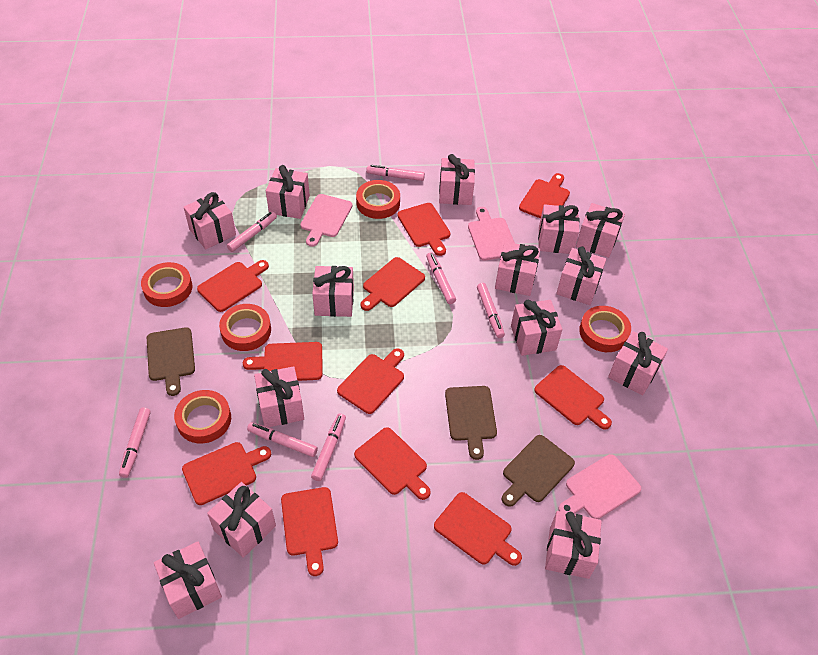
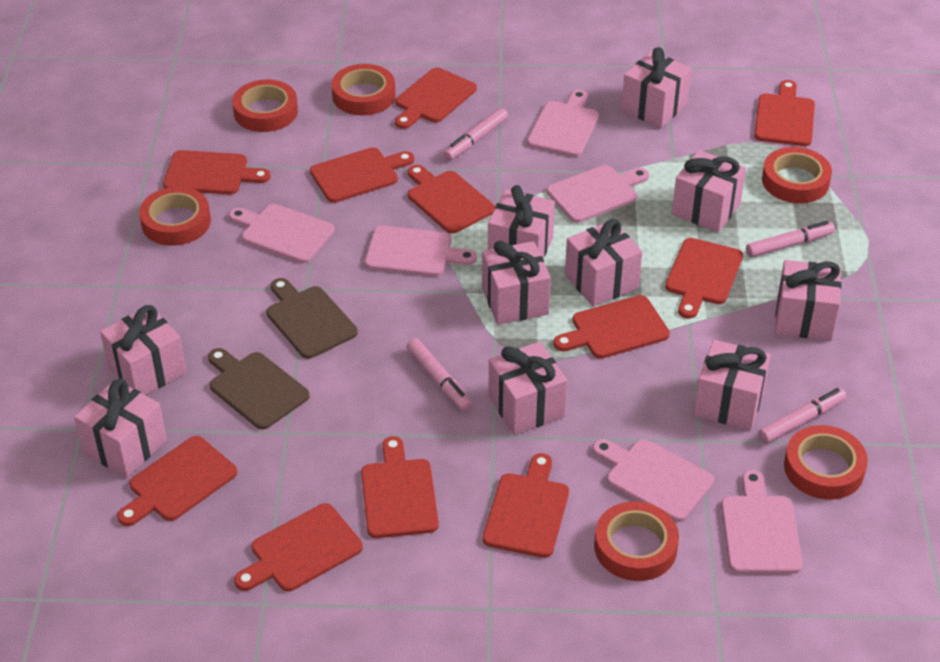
brown cutting board: [147,327,195,396] [445,386,497,460] [502,435,575,507] = 3 -> [208,348,310,430] [266,278,358,359] = 2
pink cutting board: [300,194,352,247] [468,207,515,260] [558,454,641,519] = 3 -> [229,204,335,263] [365,226,477,277] [527,90,599,157] [547,165,649,223] [593,439,714,522] [721,470,803,574] = 6
pink gift: [154,541,222,619] [184,192,236,249] [207,482,276,558] [254,366,304,427] [266,165,310,219] [312,266,354,317] [439,154,475,205] [495,242,541,296] [511,300,563,356] [538,204,580,254] [545,511,602,579] [556,247,606,305] [576,203,625,258] [608,331,668,396] = 14 -> [74,378,167,478] [100,305,186,395] [482,241,551,325] [488,185,555,258] [488,341,567,435] [565,219,642,307] [621,47,691,128] [672,150,746,232] [694,339,771,430] [775,260,842,341] = 10
pink marker: [119,407,151,478] [227,212,277,252] [247,422,318,457] [311,413,346,481] [366,165,425,181] [426,252,456,304] [477,283,505,338] = 7 -> [407,338,472,412] [444,108,508,161] [746,221,835,258] [758,388,846,444] = 4
red tape: [141,262,192,307] [174,390,231,443] [219,304,271,351] [356,180,400,219] [579,306,631,352] = 5 -> [139,187,211,246] [232,79,298,132] [331,64,396,115] [594,501,679,581] [762,147,832,203] [784,425,868,500] = 6

